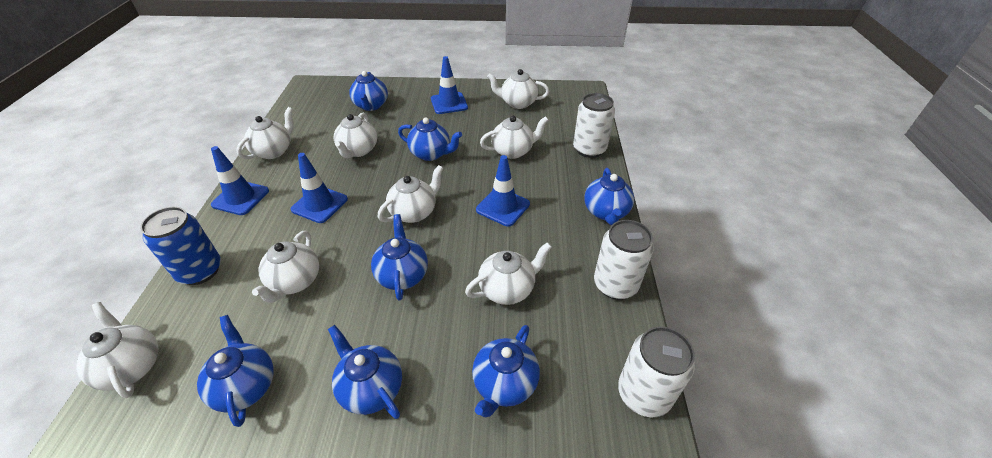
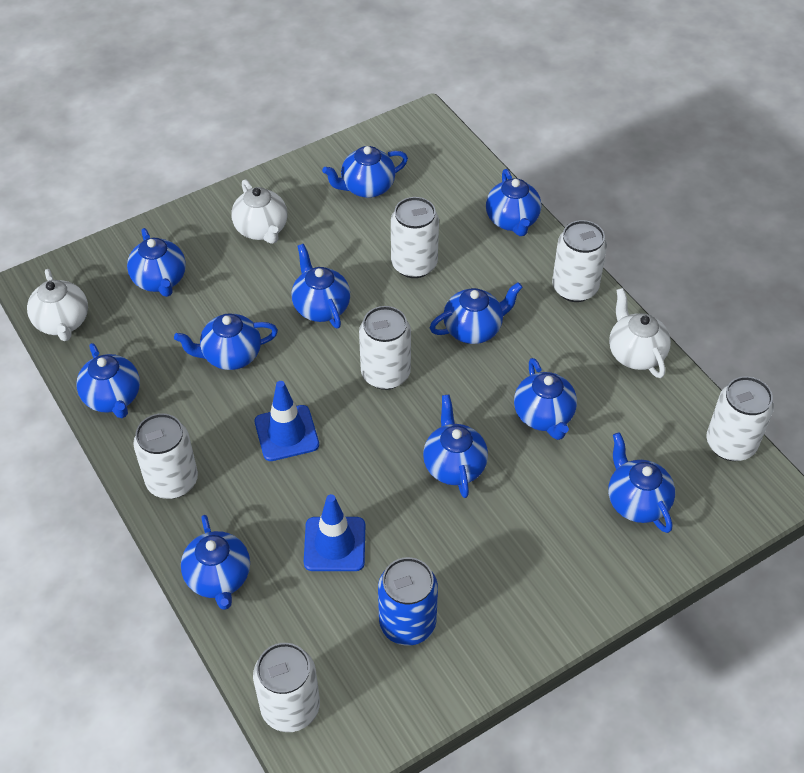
blue teapot: [197,315,274,427] [328,325,402,419] [349,71,388,111] [371,214,428,300] [398,118,462,161] [472,325,540,417] [584,168,634,225] = 7 -> [76,343,140,418] [127,228,186,297] [174,313,278,370] [181,515,250,610] [291,244,350,328] [322,146,408,198] [423,395,488,498] [430,282,523,344] [486,169,541,236] [514,358,577,440] [608,432,675,533] = 11
blue traffic cone: [211,146,269,215] [291,153,348,223] [431,56,468,114] [476,155,530,227] = 4 -> [255,381,319,461] [304,494,365,571] = 2
white can: [573,93,615,158] [594,220,654,300] [618,326,695,417] = 3 -> [133,413,198,499] [253,643,320,732] [359,306,411,390] [391,197,439,278] [552,220,607,302] [706,376,774,461] = 6
white teapot: [76,302,159,398] [236,107,294,159] [252,231,319,303] [334,113,377,158] [378,165,443,223] [465,242,552,305] [480,116,548,159] [487,69,549,109] = 8 -> [27,269,88,341] [231,179,287,244] [609,288,671,378] = 3

